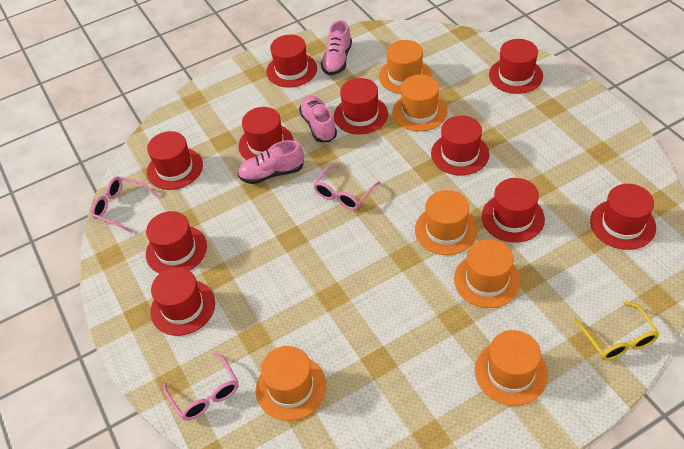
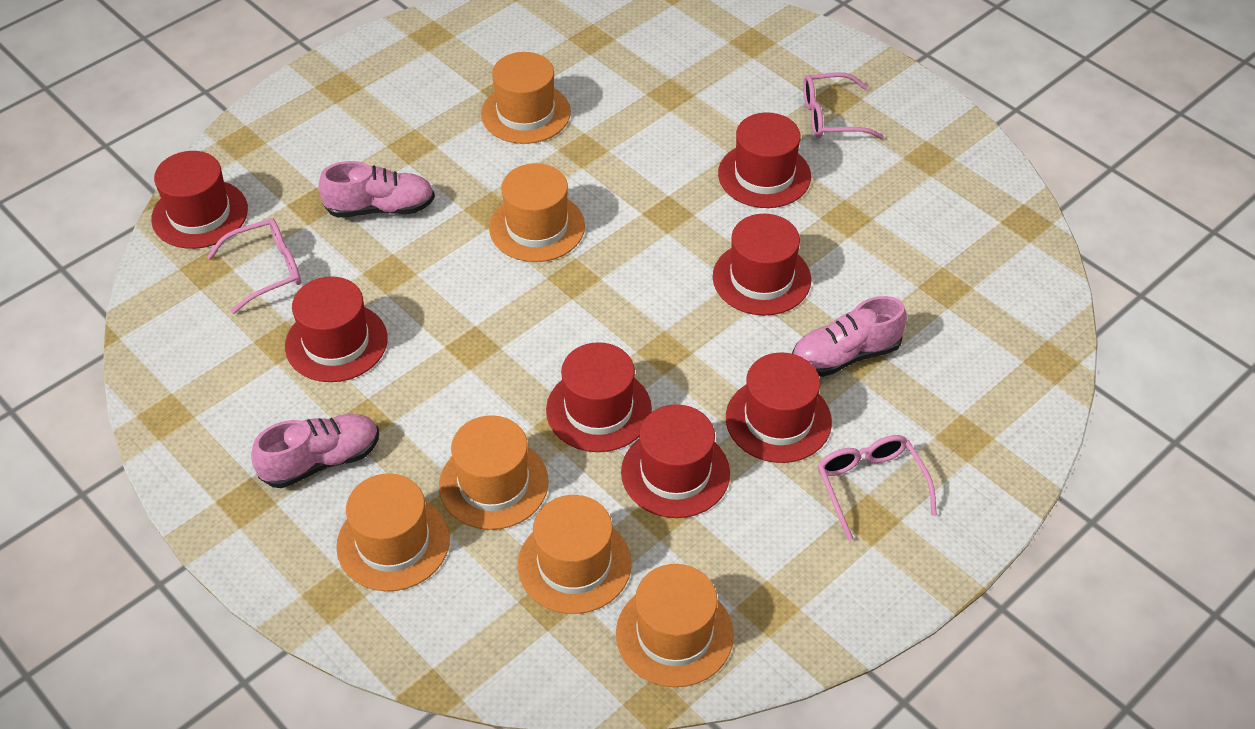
red hat: [146,211,207,274] [147,131,203,190] [150,267,215,336] [238,107,294,160] [266,35,317,87] [334,78,388,135] [431,116,489,176] [481,178,545,243] [489,39,543,94] [590,184,656,250] = 10 -> [151,151,248,249] [285,276,388,382] [546,342,652,452] [621,404,730,518] [713,214,811,316] [718,112,811,208] [726,352,832,463] = 7
yellow glasses: [574,301,659,360] = 1 -> none = 0

